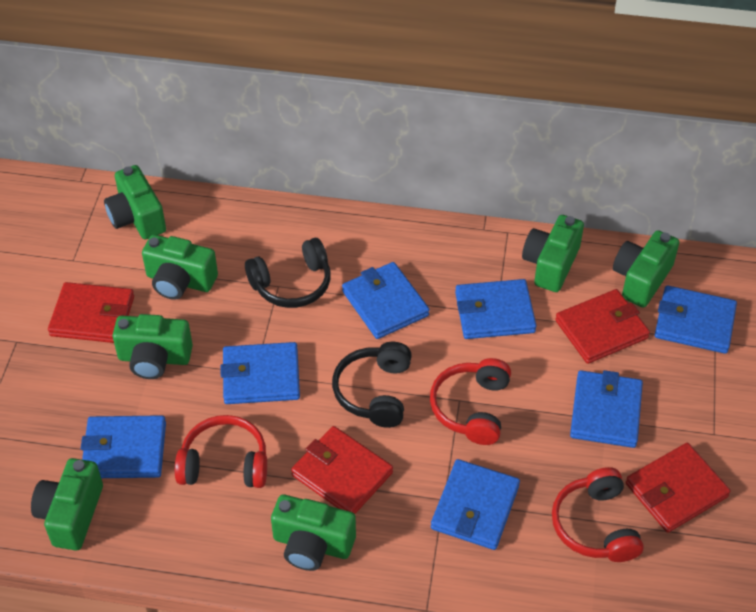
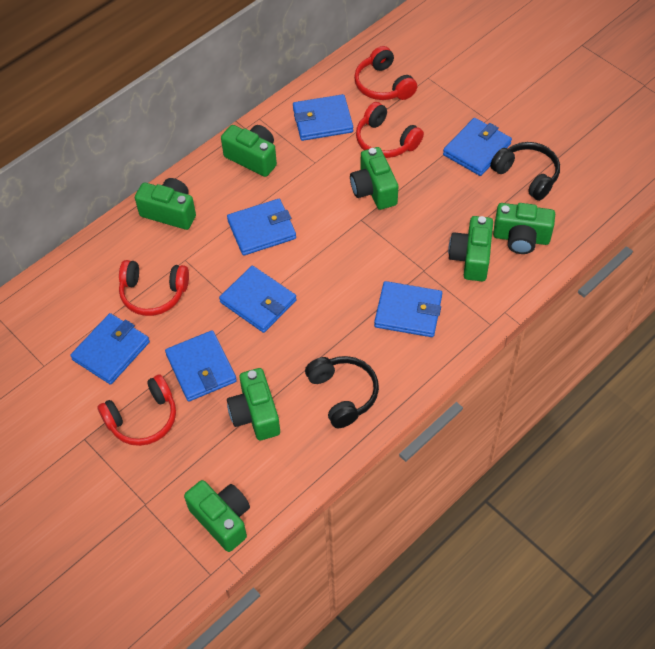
red headphones: [175,415,267,488] [430,358,511,445] [552,467,644,562] = 3 -> [97,374,176,446] [119,260,189,316] [354,46,417,100] [356,102,424,158] = 4
red wallet: [48,282,134,343] [291,426,393,514] [555,289,650,364] [626,443,730,533] = 4 -> none = 0

